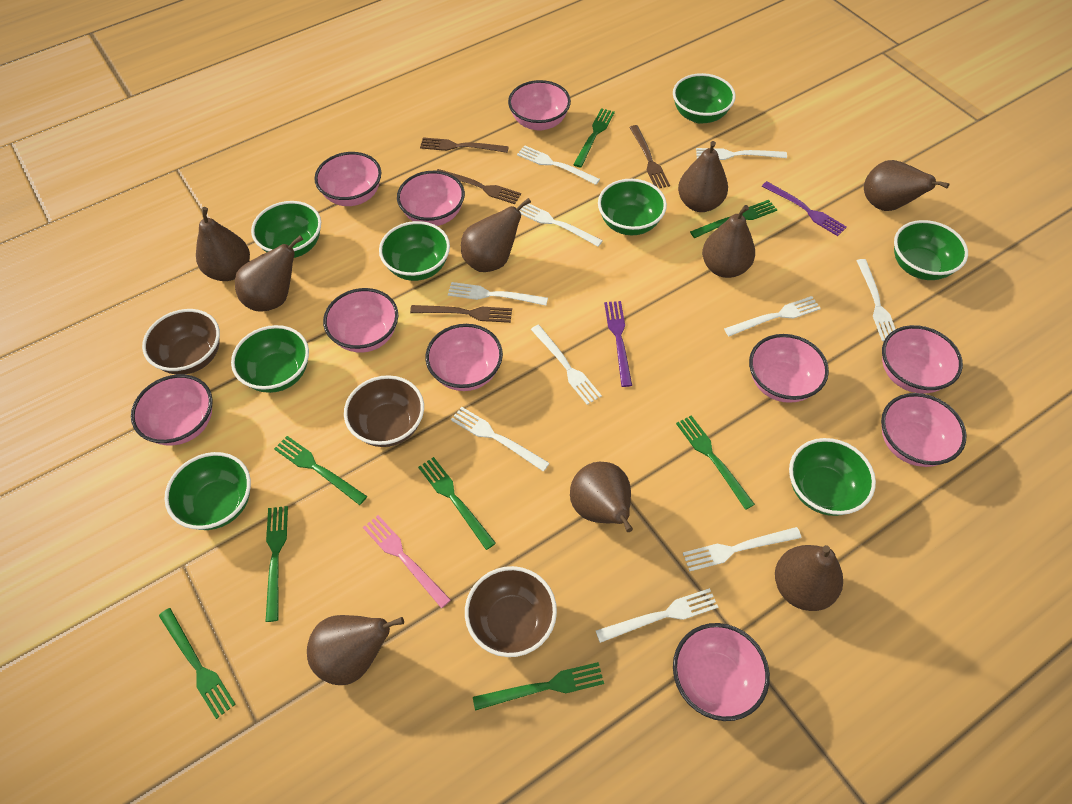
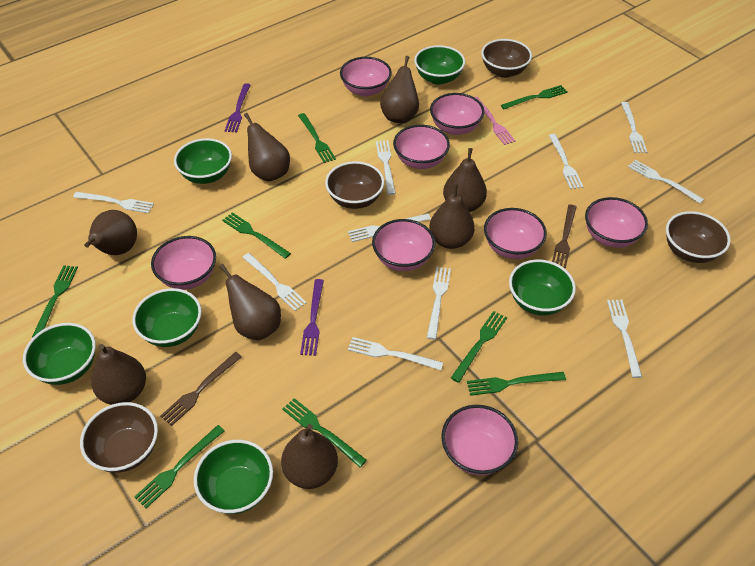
brown bowl: [142,309,220,374] [344,375,424,447] [465,566,557,657] = 3 -> [80,402,158,473] [325,161,384,209] [481,39,532,78] [666,211,731,263] = 4
brown fork: [410,305,512,323] [420,137,509,153] [436,169,521,204] [629,125,670,188] = 4 -> [160,352,242,426] [552,204,577,268] = 2
brown pear: [196,207,250,281] [235,235,303,311] [307,615,404,685] [461,198,531,272] [570,462,633,532] [678,141,728,212] [702,205,755,278] [775,545,843,611] [864,160,950,211] = 9 -> [84,210,137,255] [91,344,146,405] [219,264,281,340] [244,113,290,182] [281,424,338,489] [380,56,419,123] [429,183,475,249] [443,148,487,212] = 8
green bowl: [164,452,251,530] [231,325,309,393] [251,201,321,258] [379,221,450,281] [598,179,667,235] [673,73,736,124] [789,438,876,516] [894,220,968,280] = 8 -> [23,323,96,385] [132,288,202,347] [174,138,232,184] [194,440,273,514] [414,45,465,85] [509,259,576,316] = 6
pink bowl: [131,374,213,446] [314,152,381,206] [323,288,398,353] [397,171,465,226] [425,324,503,391] [508,80,571,131] [673,623,770,721] [749,334,829,403] [881,393,967,467] [882,325,963,393] = 10 -> [151,236,216,290] [340,57,392,97] [372,219,435,271] [393,125,450,169] [430,93,484,135] [442,405,518,475] [484,208,547,259] [585,197,648,248] = 8

